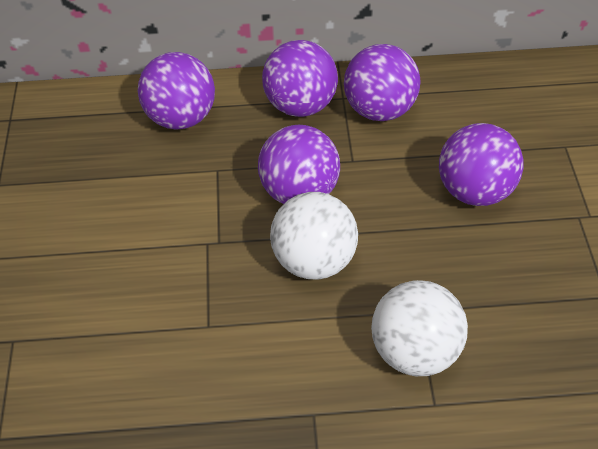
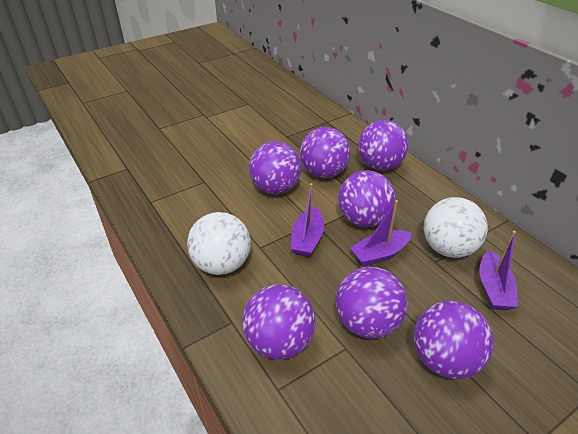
purple ball: [138,52,215,130] [258,125,340,204] [262,40,338,117] [344,44,421,121] [439,123,523,206] = 5 -> [242,284,315,359] [249,141,301,194] [300,127,351,178] [336,267,408,339] [338,170,396,227] [358,120,408,170] [414,301,494,379] = 7
purple boat: none = 0 -> [291,183,324,257] [350,200,412,267] [479,231,518,310] = 3

